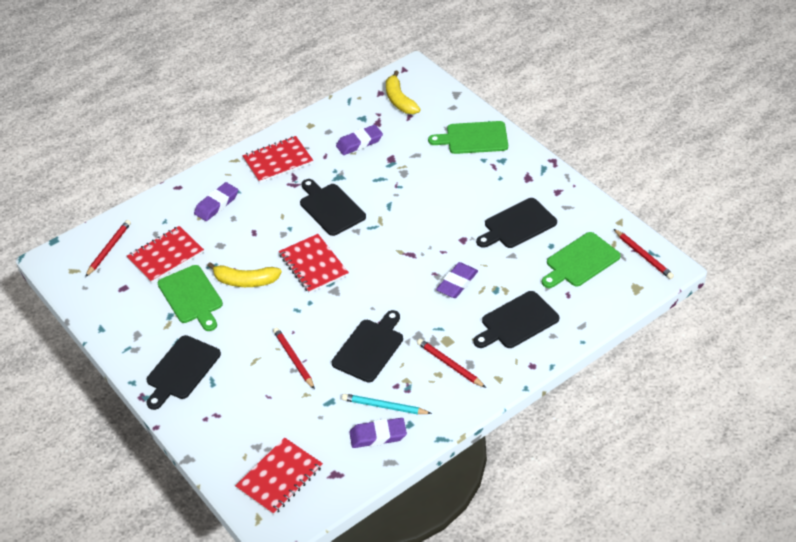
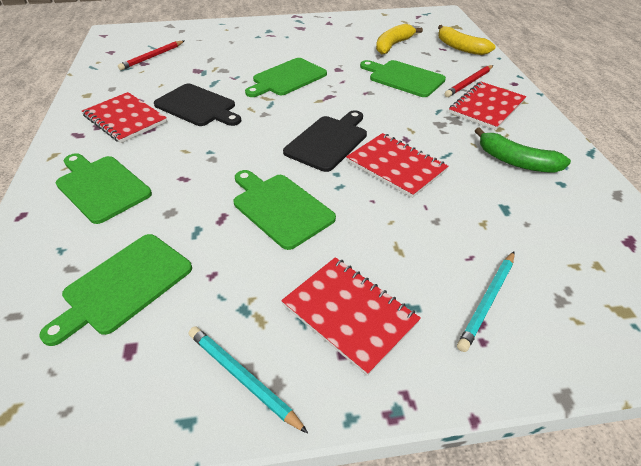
black cutting board: [147,335,221,410] [300,179,366,236] [332,310,403,382] [474,291,559,348] [476,198,557,248] = 5 -> [154,84,241,126] [283,110,367,172] = 2
green banana: none = 0 -> [475,127,571,173] = 1
green cutting board: [158,265,223,331] [428,121,508,154] [542,232,620,288] = 3 -> [39,234,192,346] [56,153,152,224] [234,170,336,250] [245,58,327,97] [360,60,446,97] = 5
purple eraser: [194,182,238,221] [336,125,383,155] [349,418,407,448] [436,262,478,298] = 4 -> none = 0
red pencil: [85,220,131,277] [273,327,315,389] [417,339,486,388] [614,229,674,279] = 4 -> [118,41,184,70] [444,65,493,97] = 2
turquoise pencil: [342,394,432,414] = 1 -> [189,326,308,433] [457,251,515,352] = 2

